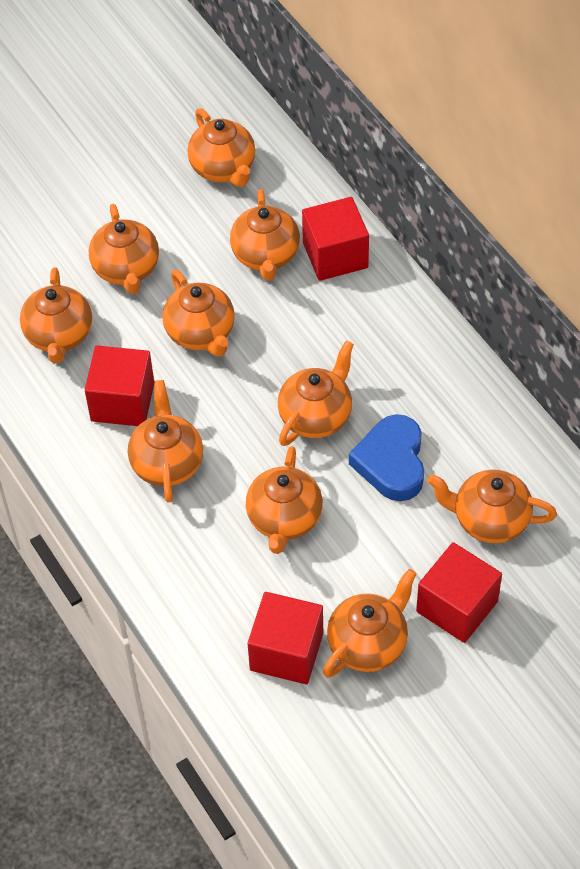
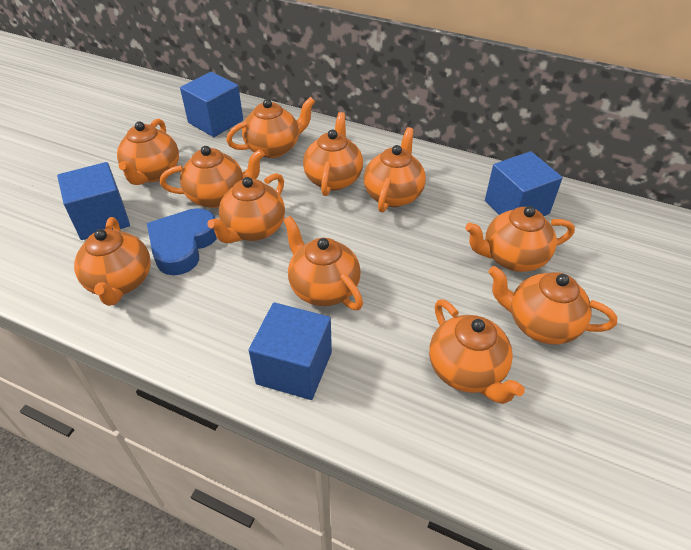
blue cube: none = 0 -> [57,162,130,240] [180,72,243,137] [248,303,332,400] [485,151,563,216] = 4
orange teapot: [20,267,92,364] [89,204,159,294] [128,380,203,503] [162,269,235,357] [188,108,255,187] [230,189,300,281] [246,446,323,554] [278,340,354,446] [323,569,417,678] [427,469,557,543] = 10 -> [74,217,151,306] [117,119,179,185] [160,146,265,208] [208,173,285,243] [226,97,316,158] [284,216,363,310] [303,112,363,196] [364,127,426,212] [429,299,525,404] [465,206,575,272] [488,266,617,345] = 11
red cube: [85,345,154,426] [247,592,323,684] [302,197,369,281] [416,542,502,643] = 4 -> none = 0

